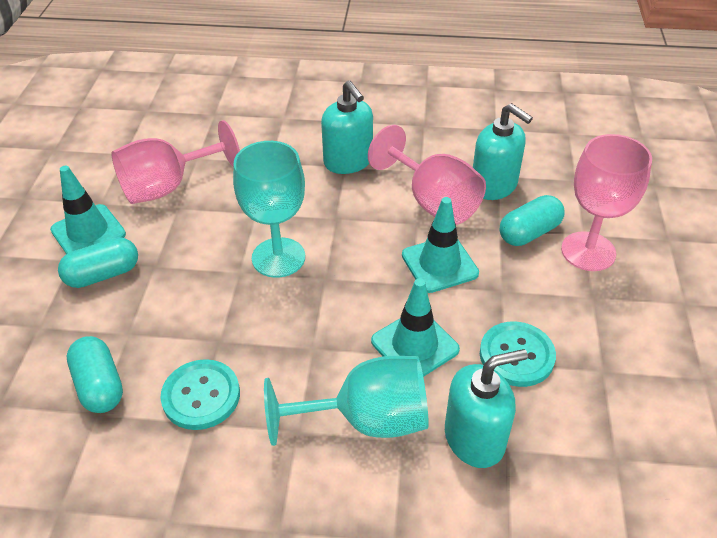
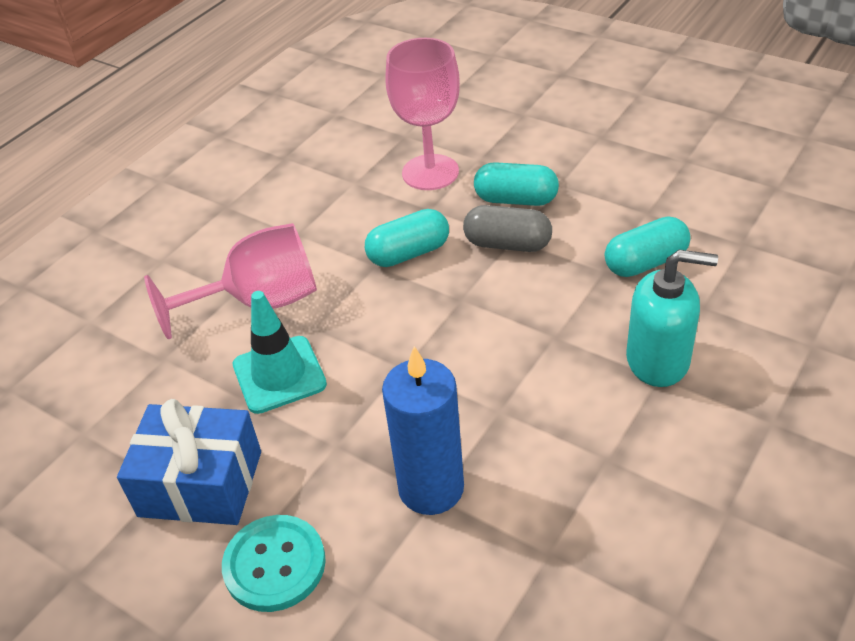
blue candle: none = 0 -> [382,346,464,515] = 1
blue gift: none = 0 -> [117,399,261,525] = 1
grey capsule: none = 0 -> [463,205,552,252] = 1
pink goblet: [111,120,240,204] [368,125,486,225] [561,134,652,271] = 3 -> [144,223,317,339] [385,38,460,190] = 2
turquoise button: [160,359,240,430] [480,321,556,387] = 2 -> [222,515,326,612] = 1
turquoise goblet: [233,141,305,278] [264,356,429,446] = 2 -> none = 0
turquoise soap dispenser: [321,80,373,174] [445,349,528,468] [473,103,533,200] = 3 -> [626,250,718,387] = 1
turquoise traffic cone: [50,166,126,254] [371,278,460,377] [402,197,479,293] = 3 -> [233,291,327,414] = 1

